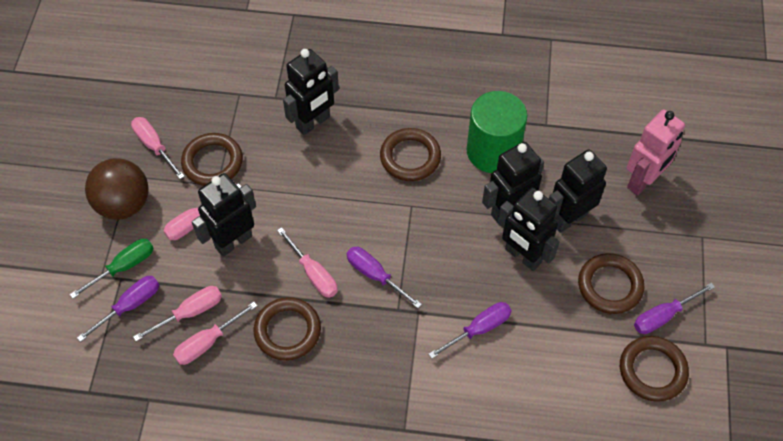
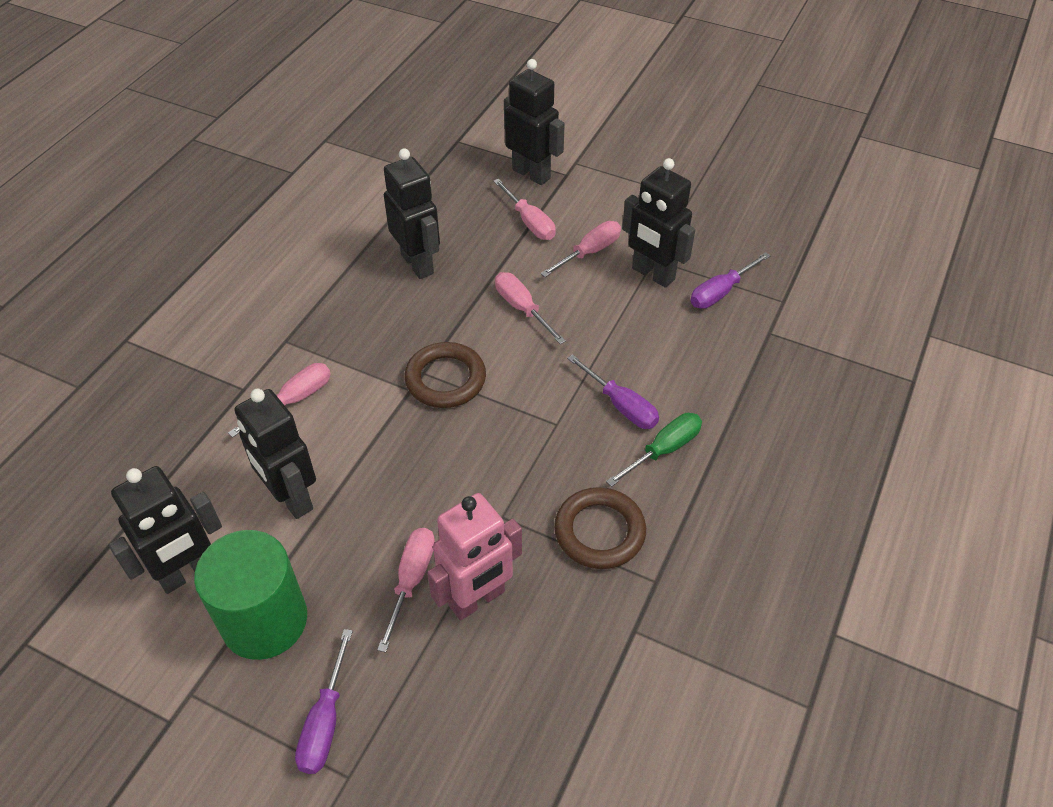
brown ball: [85,158,149,220] = 1 -> none = 0
brown ring: [181,133,243,186] [254,297,321,361] [380,128,441,181] [578,253,645,314] [620,336,689,402] = 5 -> [404,342,486,408] [554,487,646,569] = 2
purple screwdriver: [77,276,159,342] [347,247,422,308] [429,302,512,359] [634,283,715,334] = 4 -> [295,629,353,774] [567,354,659,429] [690,252,771,309] = 3

